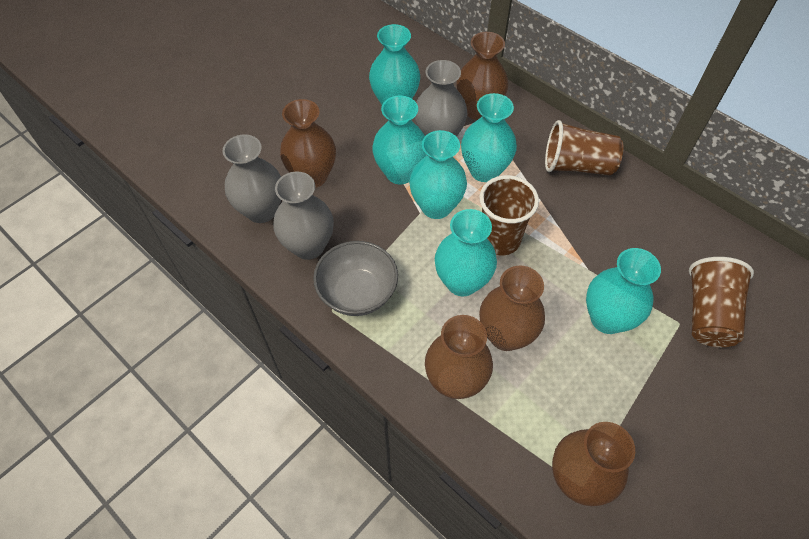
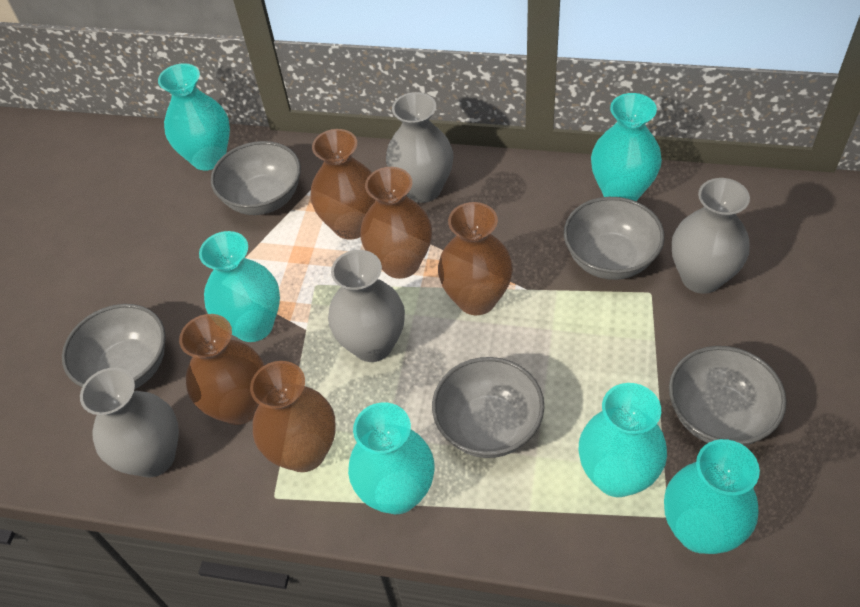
brown cup: [479,175,539,256] [545,120,624,175] [689,257,754,347] = 3 -> none = 0
grey bowl: [313,241,398,316] = 1 -> [62,304,166,389] [211,141,301,215] [432,357,544,458] [564,197,665,280] [669,346,787,446] = 5
grey vase: [223,134,281,223] [273,172,334,260] [415,60,467,137] = 3 -> [80,368,179,477] [328,250,405,362] [386,92,453,203] [672,178,750,294] = 4

